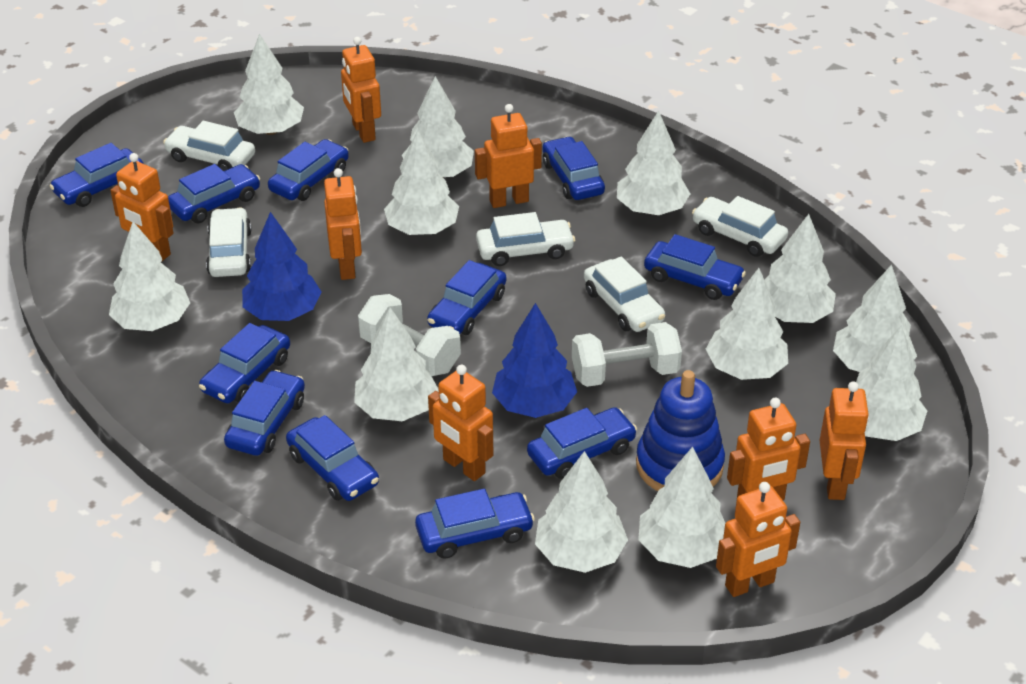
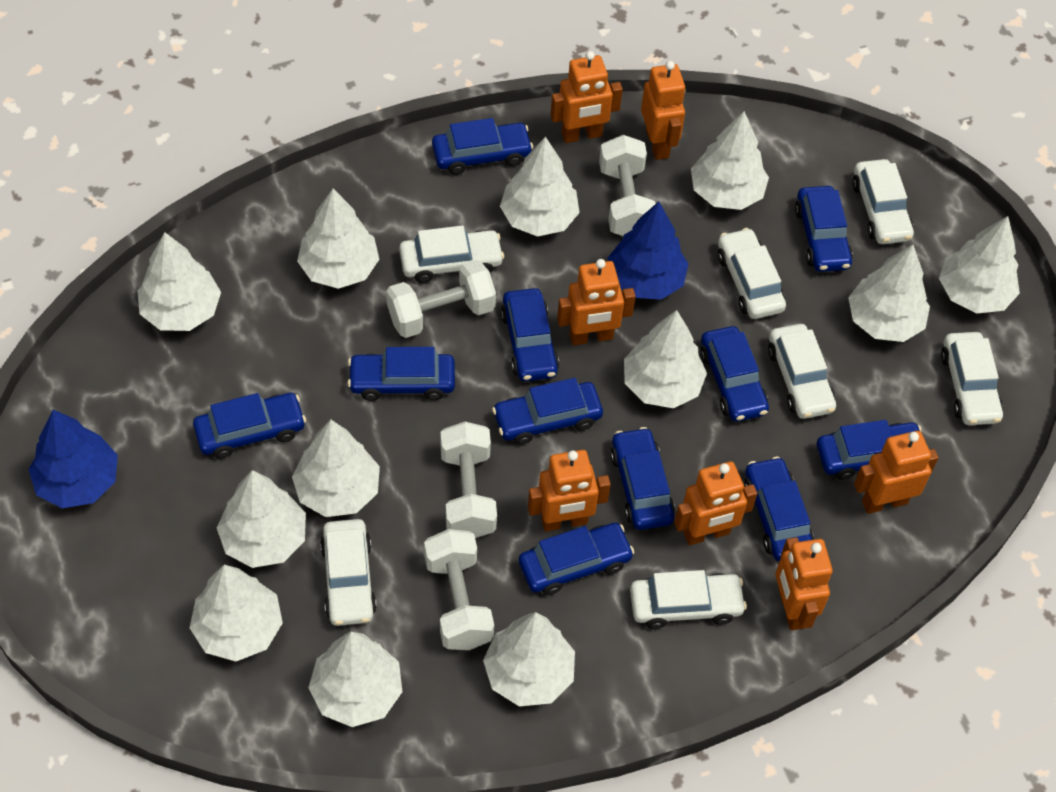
blue stacking toy: [636,370,725,491] = 1 -> none = 0
orange robot: [110,153,173,261] [324,168,362,280] [341,37,381,143] [428,365,493,481] [475,104,542,208] [716,482,800,597] [727,398,810,500] [819,381,869,500] = 8 -> [528,450,611,531] [550,51,623,143] [557,259,635,345] [641,61,686,160] [674,461,757,545] [775,537,833,630] [854,431,939,514] = 7
white car: [163,121,255,171] [206,207,252,277] [476,212,575,266] [584,256,665,332] [692,196,788,257] = 5 -> [320,519,377,626] [399,226,504,283] [630,570,747,629] [718,228,786,319] [768,324,836,419] [852,159,914,244] [941,332,1003,425] = 7
white dumbbell: [358,294,461,376] [572,322,682,387] = 2 -> [386,260,496,338] [424,529,494,650] [440,422,497,538] [599,135,656,236] = 4

